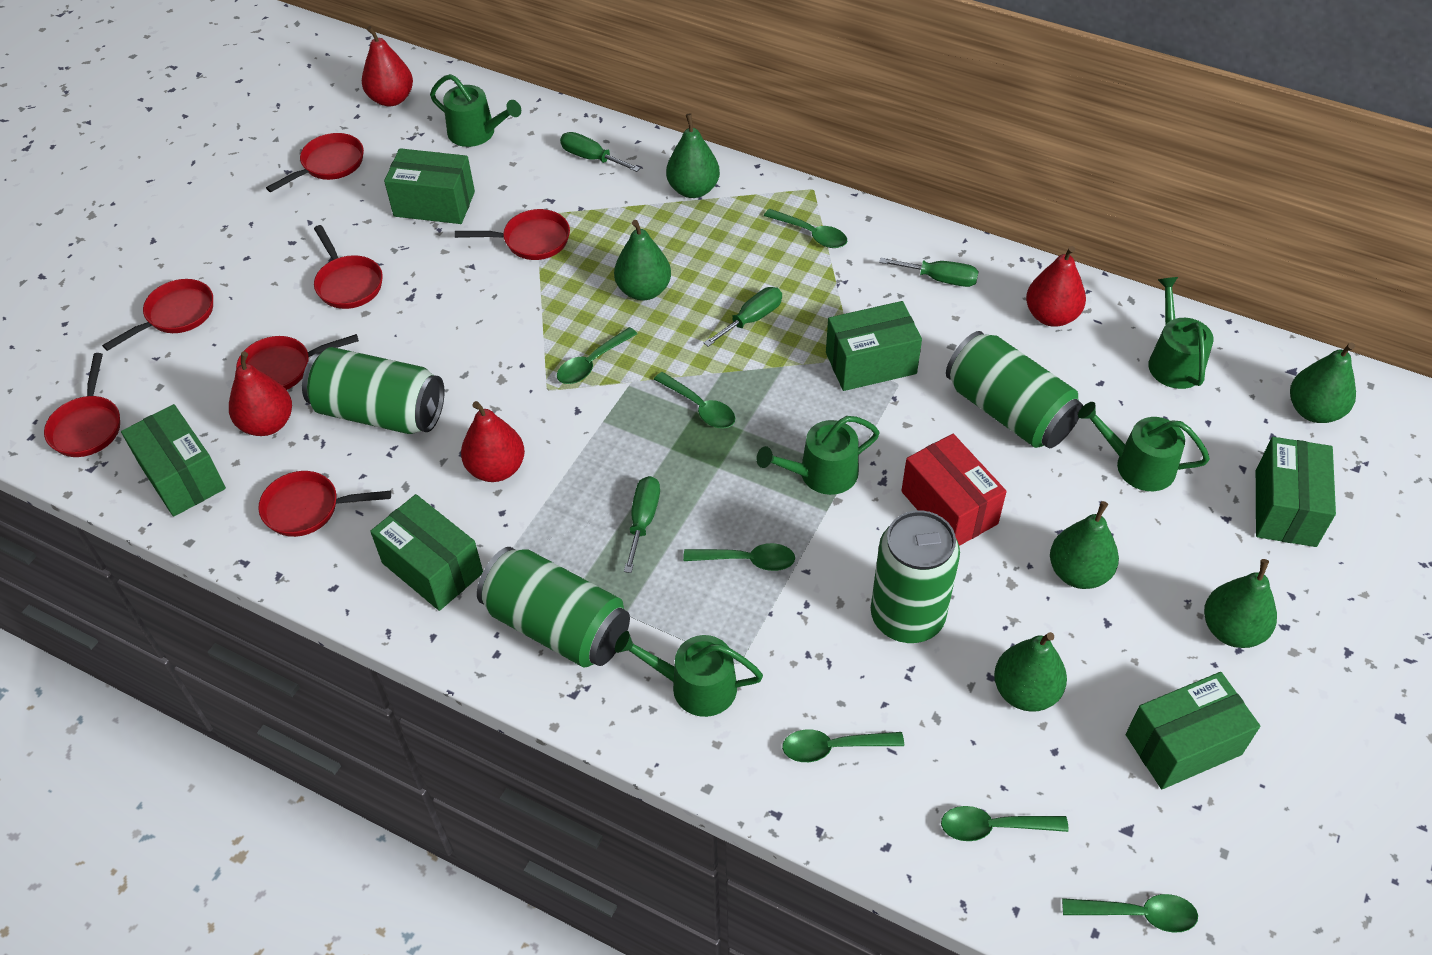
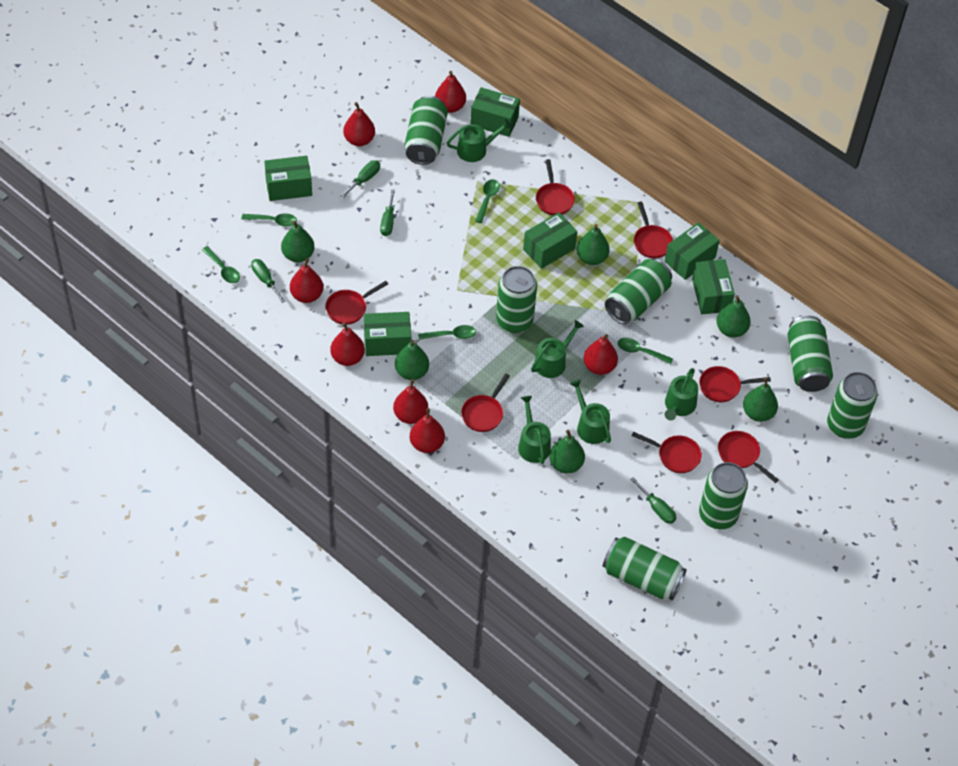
green can: [302,347,444,434] [477,547,630,668] [871,510,960,643] [946,331,1083,448] = 4 -> [405,96,448,165] [496,266,537,333] [603,537,687,600] [605,259,672,324] [699,462,748,529] [787,316,833,392] [827,372,878,439] = 7
green spoon: [557,327,637,384] [654,372,735,428] [683,543,795,571] [764,209,847,248] [782,730,904,762] [941,806,1069,841] [1062,894,1198,932] = 7 -> [202,246,240,283] [242,213,297,227] [418,325,476,340] [475,179,500,223] [618,338,673,364] = 5
red box: [901,434,1007,546] = 1 -> none = 0
red pear: [229,352,292,436] [362,26,413,106] [461,401,525,482] [1026,246,1086,327] = 4 -> [290,258,323,303] [330,322,365,366] [343,102,375,146] [393,379,428,424] [410,408,445,453] [435,71,466,113] [584,334,618,375] = 7

